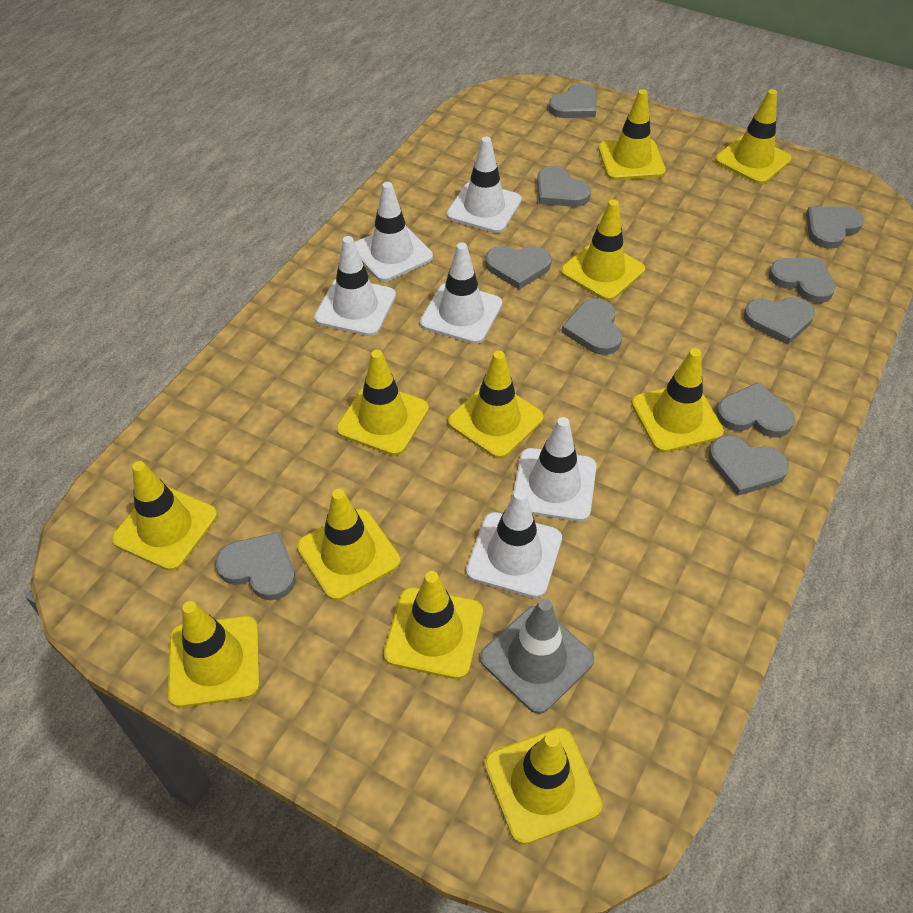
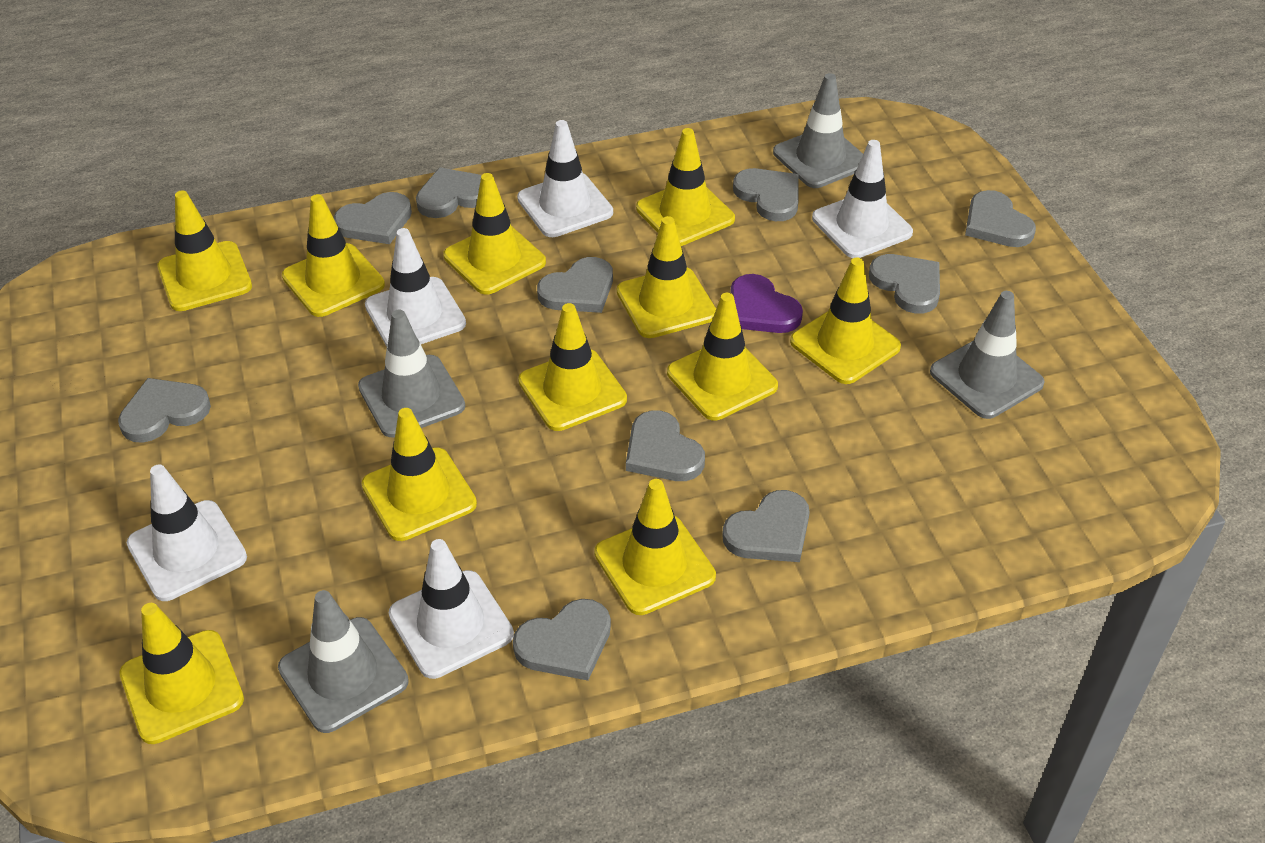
grey traffic cone: [480,599,594,714] = 1 -> [278,590,409,733] [358,309,465,438] [773,73,863,188] [930,291,1045,419] = 4
purple heart: none = 0 -> [730,274,803,333] = 1
white traffic cone: [314,236,396,336] [355,182,433,282] [420,243,502,344] [447,137,522,233] [466,490,562,598] [513,417,597,522] = 6 -> [127,464,247,601] [365,228,466,347] [389,539,514,679] [517,120,613,237] [812,140,913,258] = 5

